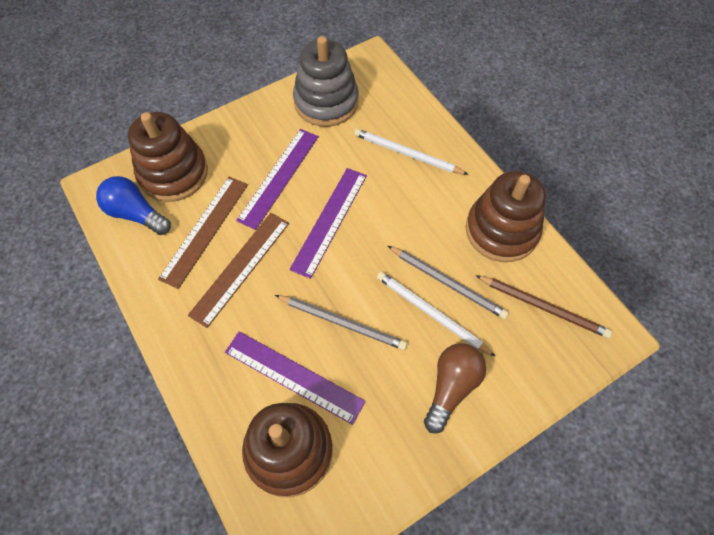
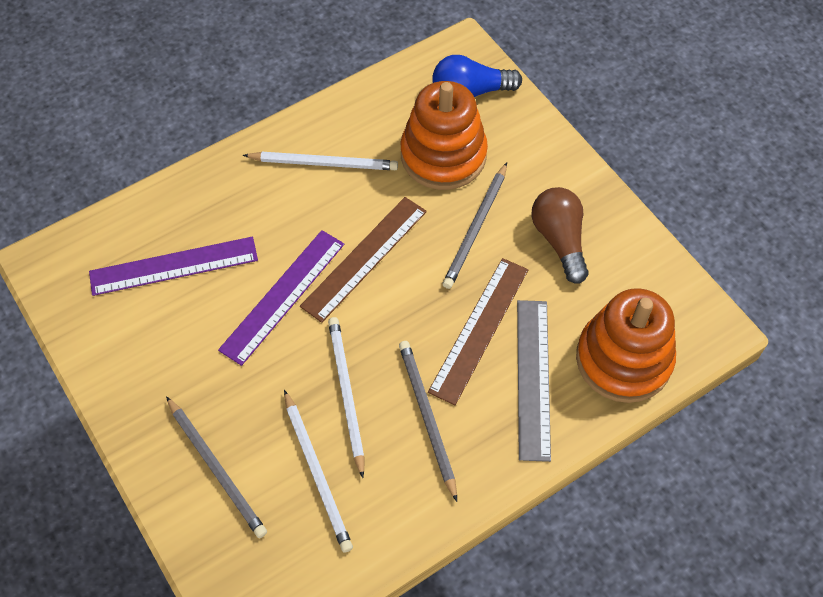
brown pencil: [475,275,612,338] = 1 -> none = 0
brown stacking toy: [128,112,208,202] [242,403,333,497] [466,171,546,262] = 3 -> none = 0
grey pencil: [275,295,407,350] [388,246,509,319] = 2 -> [166,396,267,538] [399,341,457,502] [442,162,507,289] = 3
grey ruler: none = 0 -> [517,300,551,462] = 1
grey stacking toy: [293,36,359,127] = 1 -> none = 0
orange stacking toy: none = 0 -> [400,81,488,190] [576,288,676,403] = 2
purple ruler: [225,331,366,425] [236,129,319,230] [289,168,367,279] = 3 -> [89,237,258,296] [218,230,344,366] = 2
white pencil: [354,129,468,175] [377,271,496,357] = 2 -> [243,152,398,170] [284,390,353,553] [328,317,365,478] = 3

